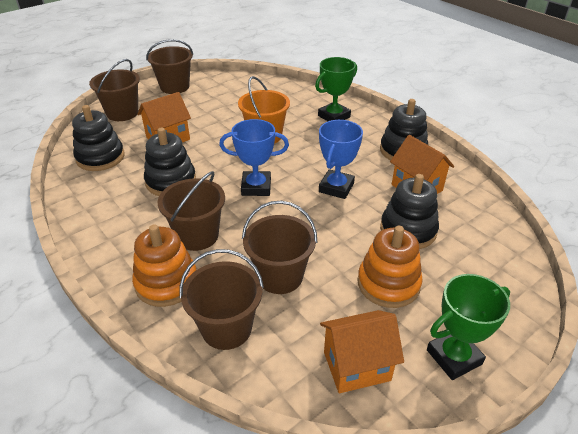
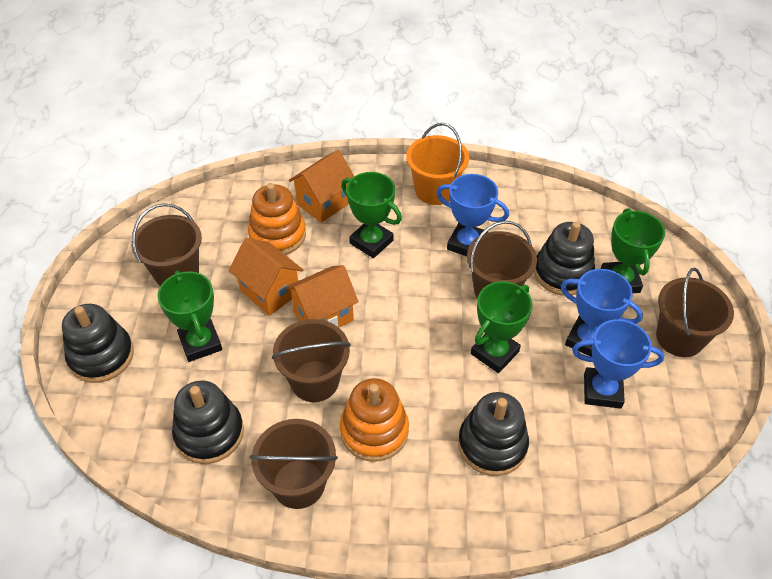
blue trophy: [219,119,289,196] [319,120,363,199] = 2 -> [436,174,509,256] [561,269,643,357] [572,319,664,409] = 3
green trophy: [315,57,357,121] [427,274,510,380] = 2 -> [157,270,222,362] [341,172,402,258] [471,281,532,373] [601,208,665,293] = 4

